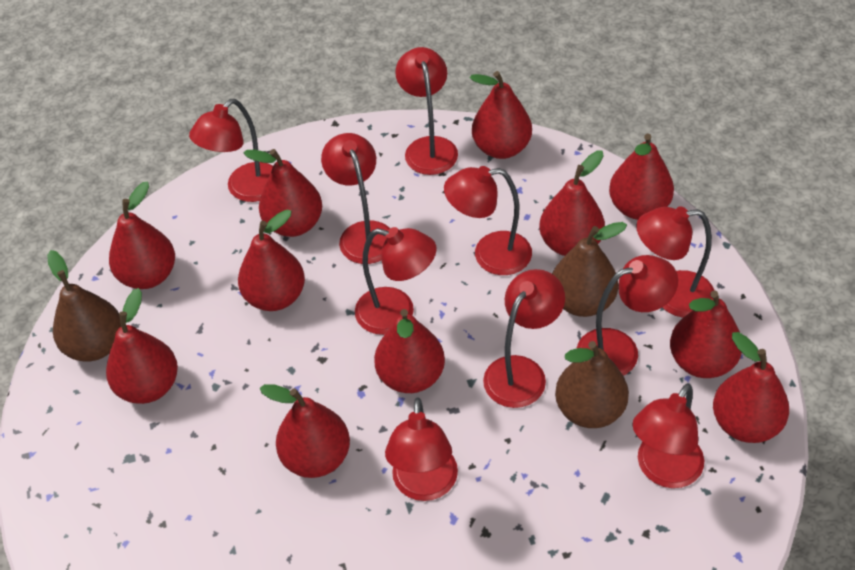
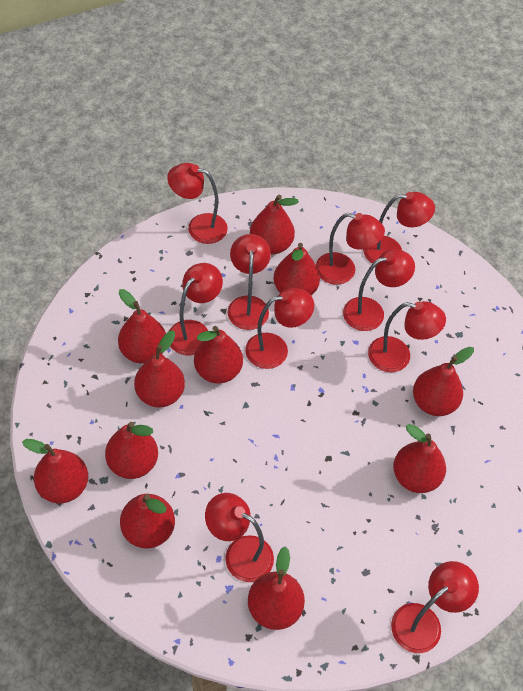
brown pear: [47,250,121,362] [552,222,627,317] [555,341,629,428] = 3 -> none = 0

